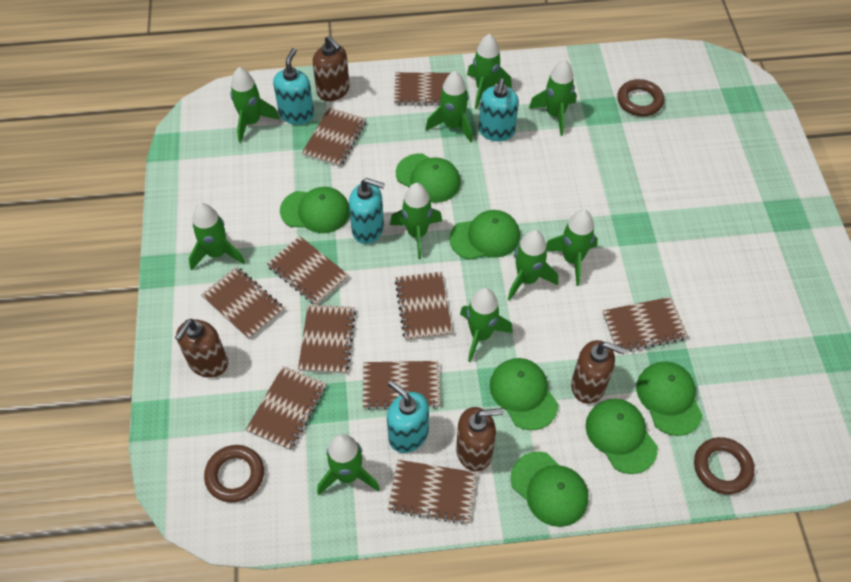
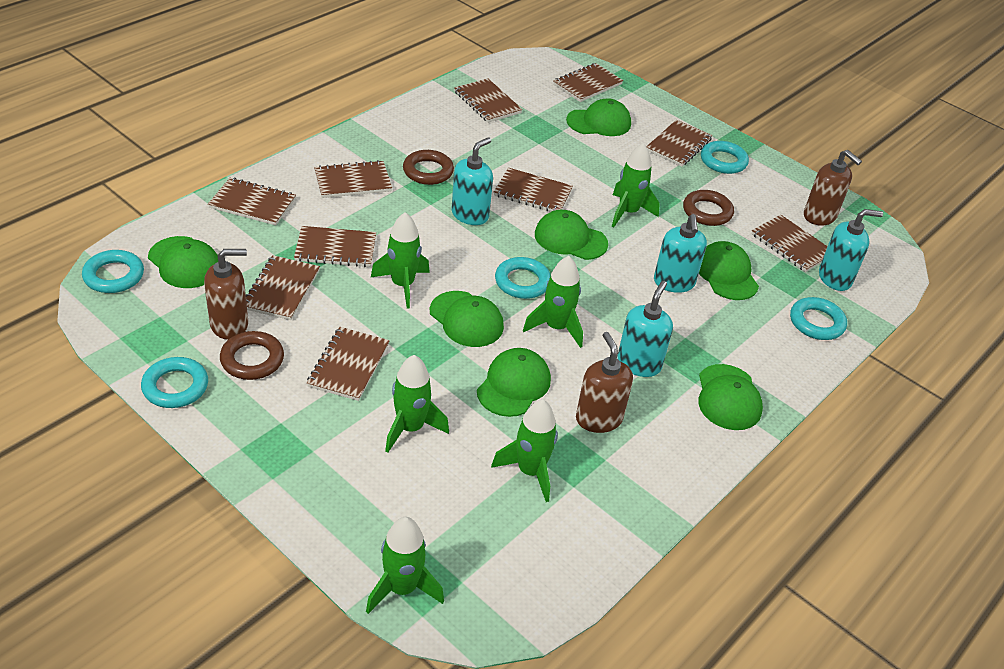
brown soap dispenser: [175,319,228,378] [313,36,350,101] [456,407,503,471] [571,340,626,404] = 4 -> [204,249,248,340] [576,332,633,433] [804,150,862,226] = 3
green rocket: [189,203,245,270] [230,67,280,143] [317,434,380,495] [390,183,442,259] [425,71,473,143] [460,288,513,362] [467,34,512,109] [508,230,558,301] [529,59,577,136] [546,210,598,286] = 10 -> [366,517,444,614] [371,212,430,309] [385,355,449,453] [491,400,558,502] [523,256,583,348] [612,143,660,227] = 6
turquoise ring: none = 0 -> [82,250,144,293] [141,357,208,408] [495,257,551,299] [701,141,749,174] [790,297,847,340] = 5

